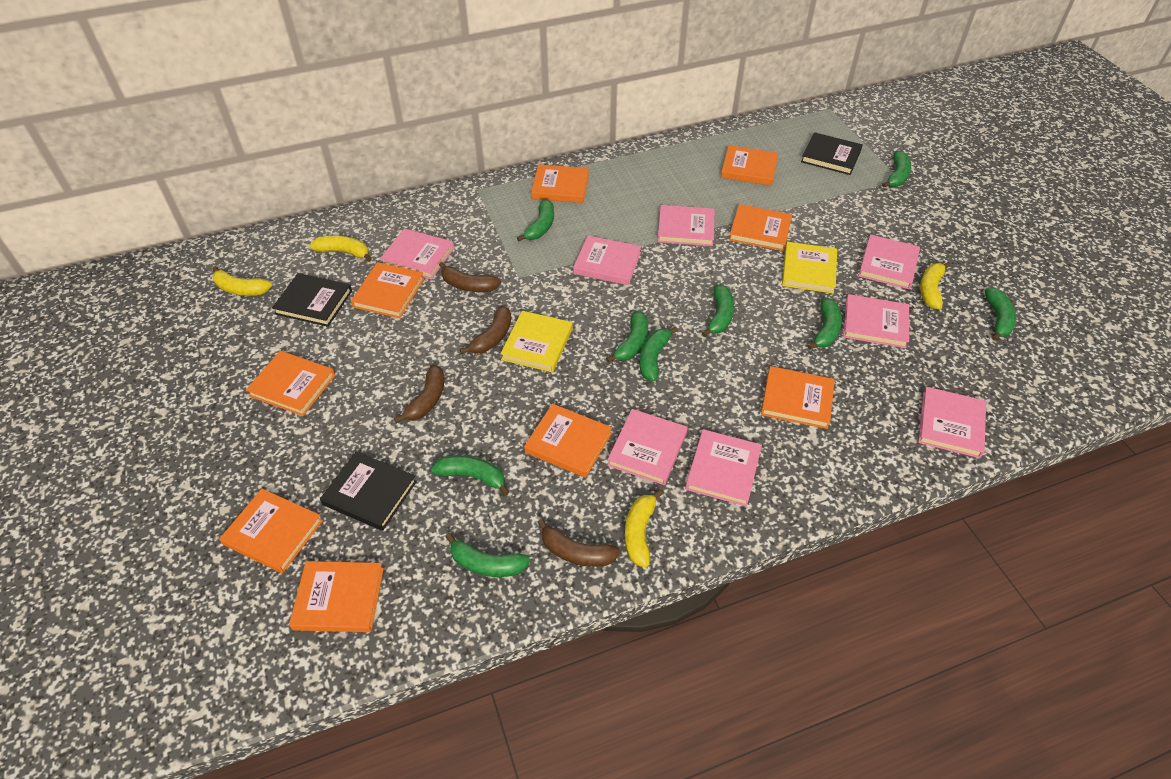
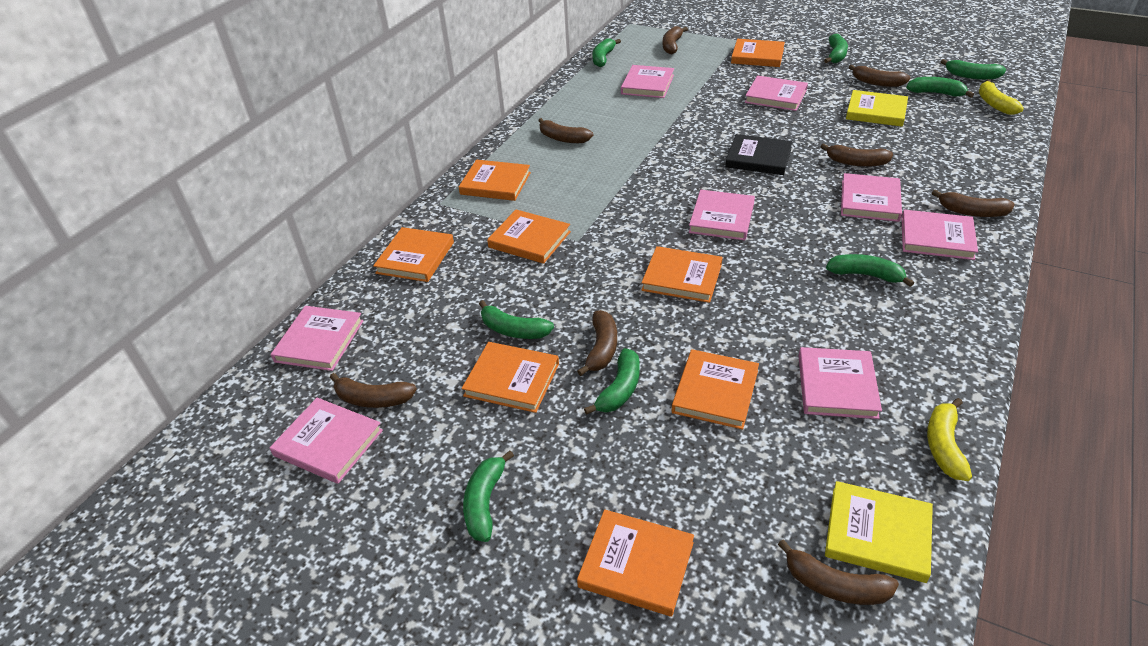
black book: [272,273,352,327] [320,451,417,531] [801,132,863,175] = 3 -> [725,134,793,175] = 1
brown banana: [394,365,444,423] [439,262,501,292] [460,306,511,354] [537,519,620,567] = 4 -> [330,373,417,408] [538,118,594,143] [577,310,617,376] [663,26,688,54] [778,539,899,605] [820,143,893,167] [849,65,910,87] [932,190,1015,217] = 8
green banana: [431,455,509,496] [446,533,530,577] [517,199,554,241] [606,311,648,363] [640,327,678,381] [702,285,734,337] [808,298,842,350] [882,151,911,188] [985,287,1016,341] = 9 -> [463,451,514,542] [479,300,554,339] [584,348,640,415] [592,38,621,67] [824,34,848,63] [826,254,914,287] [906,77,974,98] [941,59,1006,80] = 8
orange book: [219,489,323,573] [246,351,335,416] [289,561,384,632] [351,262,425,318] [524,404,612,478] [531,164,589,203] [721,145,778,186] [729,204,792,251] [761,366,835,429] = 9 -> [373,227,454,282] [459,160,531,201] [462,342,559,413] [487,210,571,264] [577,510,694,617] [641,246,722,303] [672,349,759,430] [731,39,785,67] = 8
yellow banana: [212,266,272,296] [310,235,372,262] [625,490,663,567] [920,262,951,309] = 4 -> [927,398,972,481] [979,79,1024,115] = 2

